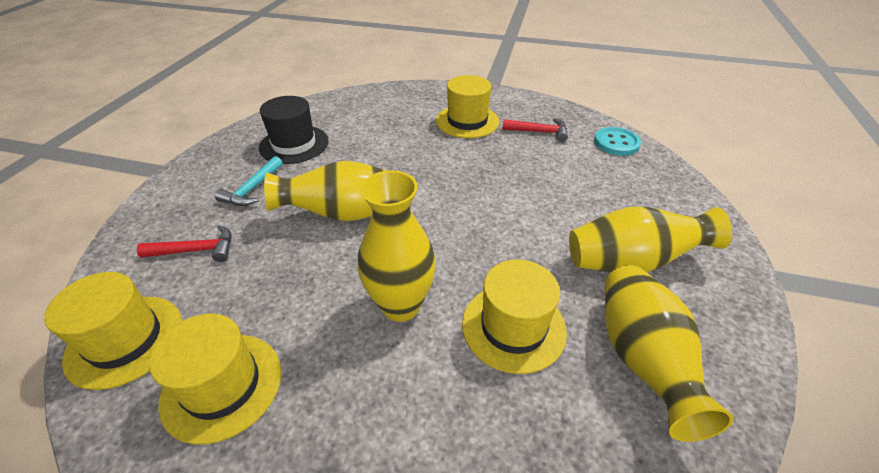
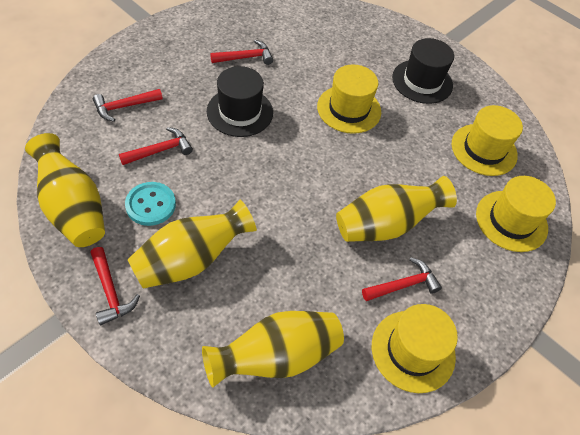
black hat: [259,96,329,164] = 1 -> [207,66,273,137] [392,38,454,104] = 2
red hammer: [137,225,232,262] [502,118,568,142] = 2 -> [90,247,140,325] [93,89,163,122] [119,127,193,165] [210,40,273,65] [362,257,442,301] = 5
turquoise hammer: [215,156,283,206] = 1 -> none = 0

